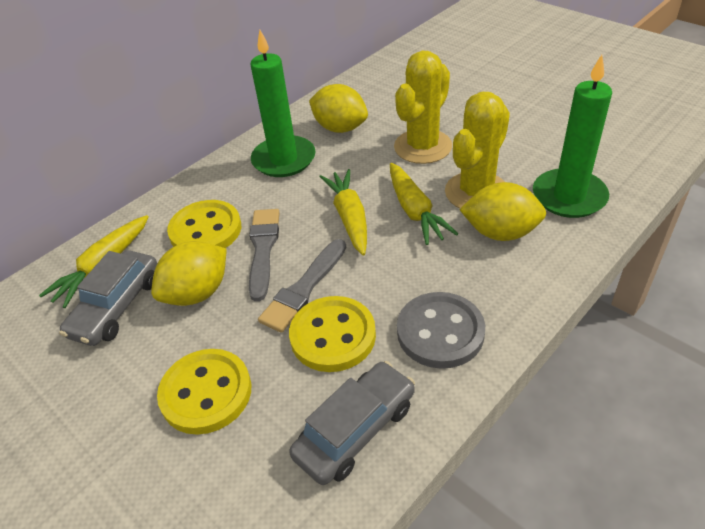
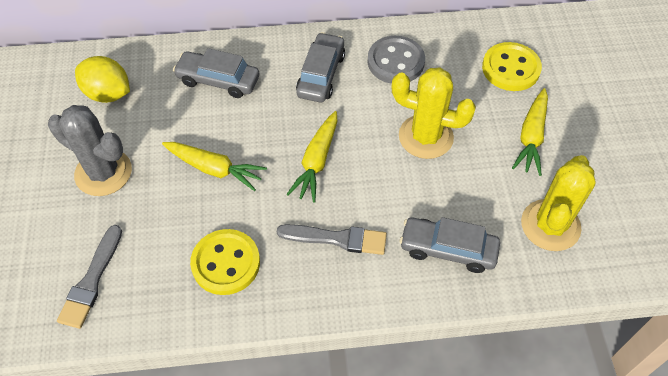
green candle: [251,30,316,177] [533,55,612,218] = 2 -> none = 0
grey cactus: none = 0 -> [48,105,132,196] = 1
grey car: [59,250,157,346] [289,361,415,485] = 2 -> [173,48,259,98] [296,32,345,102] [400,217,500,273] = 3
yellow button: [157,349,252,435] [167,200,241,248] [289,296,376,372] = 3 -> [190,229,260,295] [482,42,542,91] = 2
yellow lemon: [151,241,227,306] [309,84,368,133] [459,182,546,241] = 3 -> [75,56,130,103] = 1

